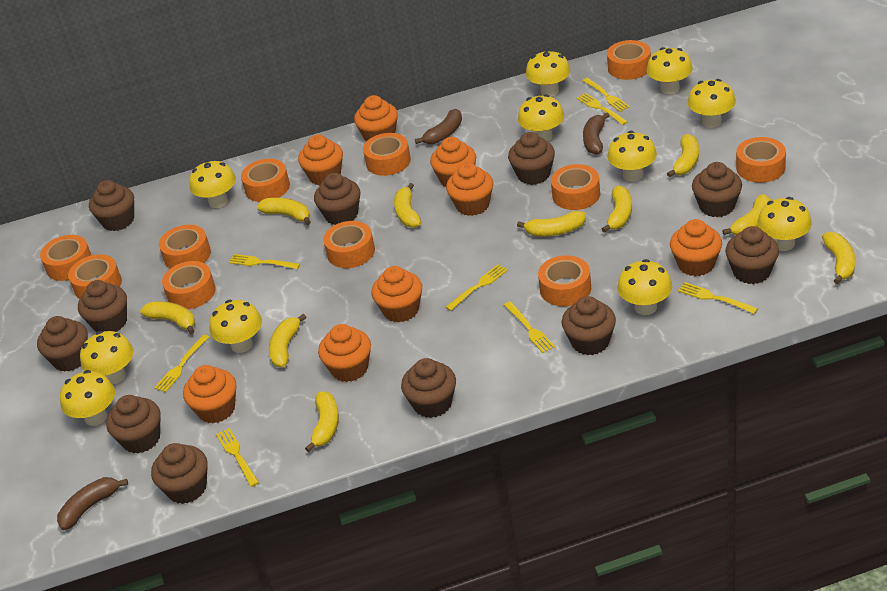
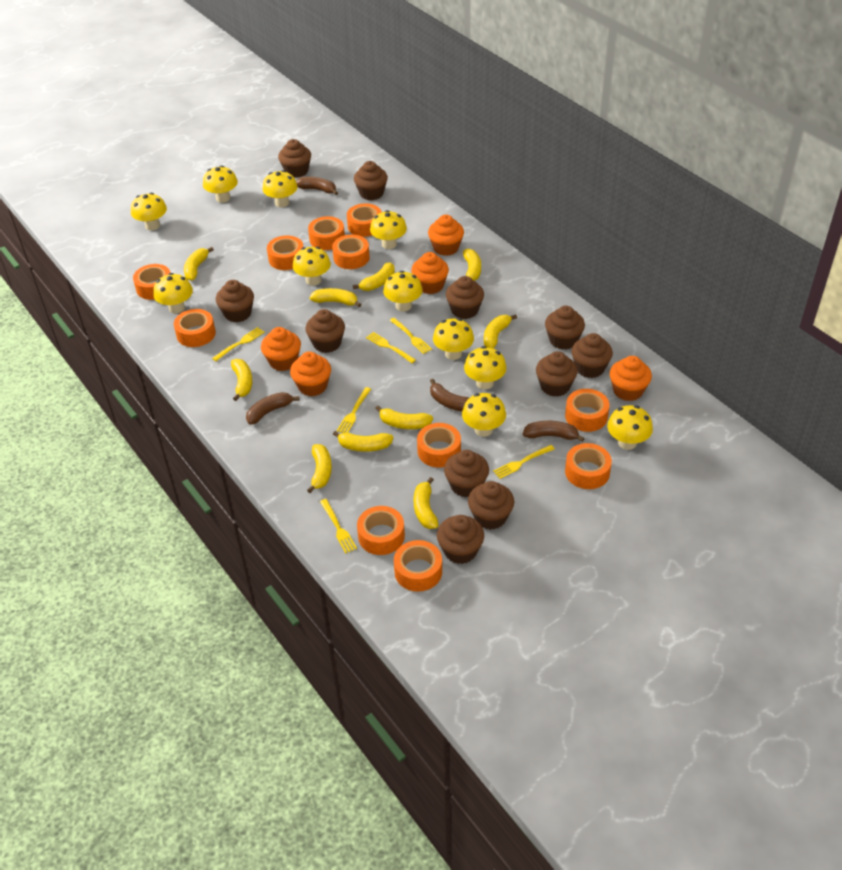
brown banana: [57,477,128,530] [415,109,462,145] [583,112,610,155] = 3 -> [246,392,299,425] [296,177,338,195] [430,379,469,412] [523,421,585,442] = 4
orange cupcake: [183,365,236,423] [298,135,343,186] [318,324,371,382] [354,95,398,142] [372,266,422,322] [430,137,476,187] [446,162,494,216] [670,219,722,276] = 8 -> [261,327,301,371] [290,351,331,396] [411,252,449,294] [428,215,464,256] [610,356,652,401] = 5
yellow fork: [155,335,209,392] [216,428,259,487] [229,254,300,269] [445,264,508,311] [504,301,555,353] [576,93,628,125] [582,78,630,112] [678,282,758,314] = 8 -> [212,327,265,361] [320,499,357,554] [337,387,371,433] [366,332,416,363] [390,318,432,354] [493,445,555,479] = 6

